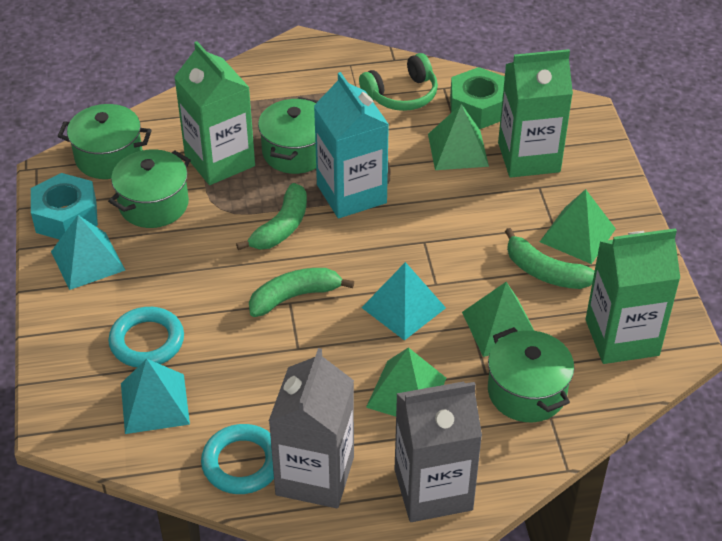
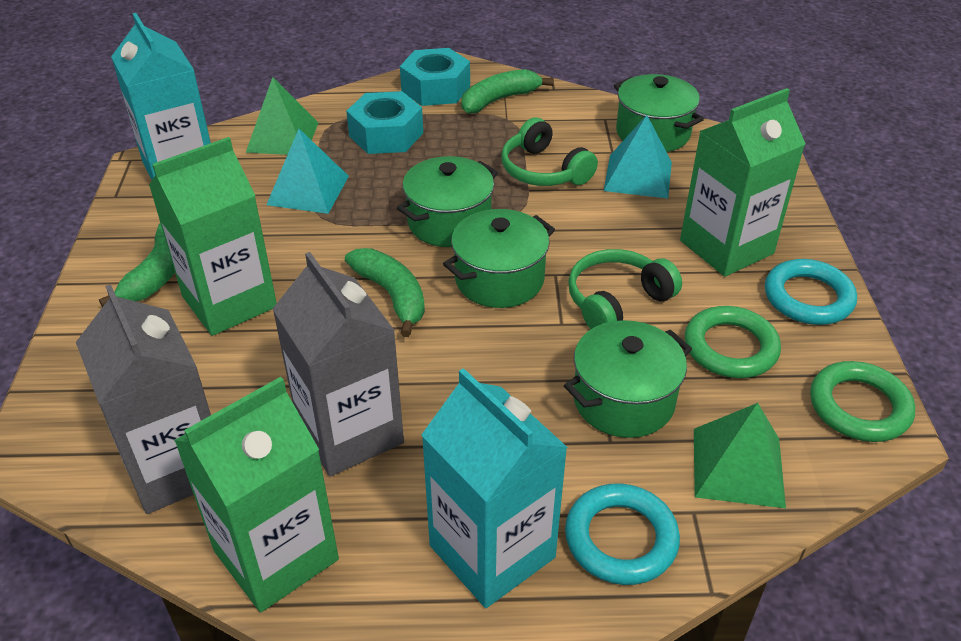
green headphones: [359,53,438,111] = 1 -> [502,117,598,186] [568,249,682,329] = 2
green nut: [450,67,505,129] = 1 -> none = 0
green pyramid: [366,347,446,417] [428,104,489,170] [462,282,534,357] [540,189,616,264] = 4 -> [246,77,319,155] [694,403,786,508] = 2
green ring: none = 0 -> [685,306,781,378] [810,361,915,442] = 2
turquoise carton: [314,72,389,219] = 1 -> [111,13,211,180] [421,368,568,608] = 2
turquoise nut: [31,173,98,240] = 1 -> [346,91,423,154] [400,48,470,106] = 2
turquoise pyramid: [51,215,125,290] [121,359,190,434] [361,262,446,341] = 3 -> [266,129,349,214] [604,115,672,199] = 2

